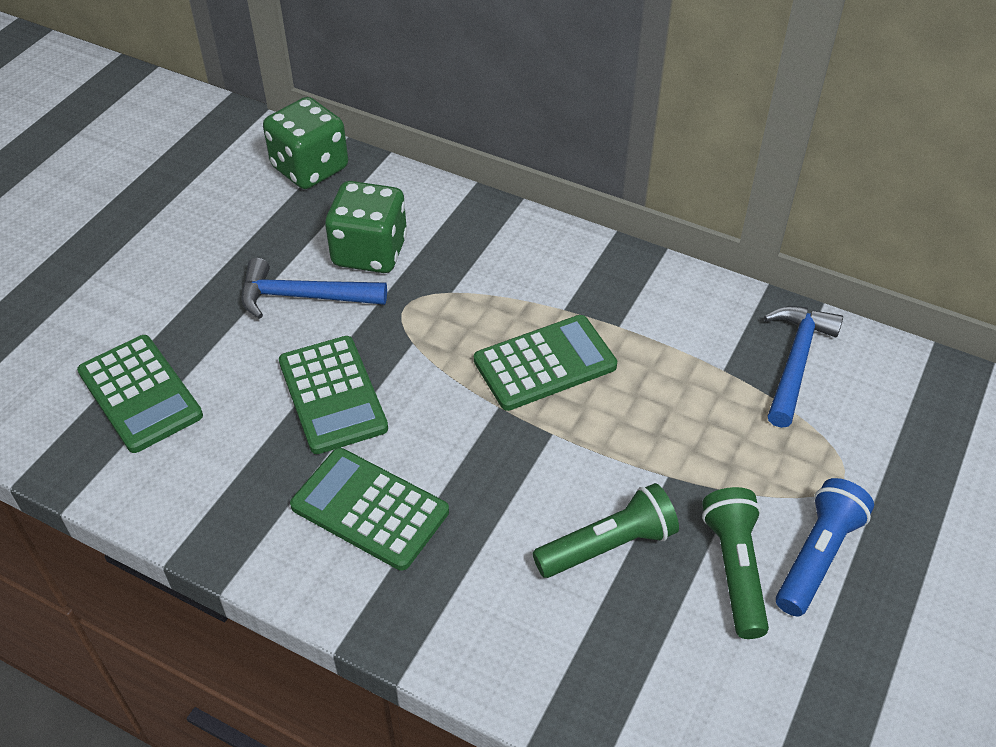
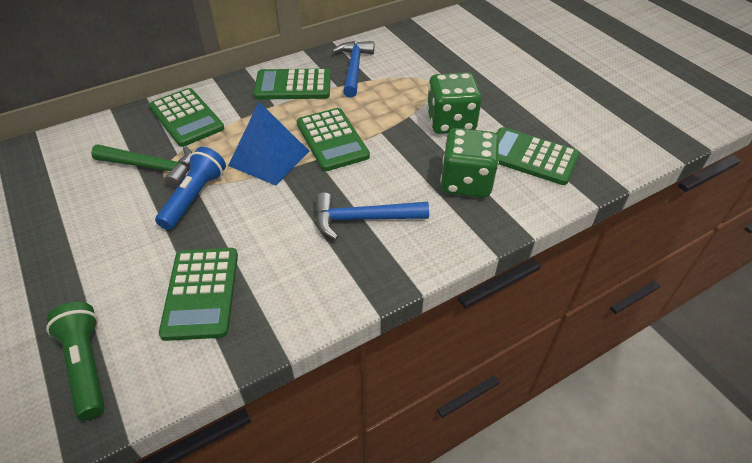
blue pyramid: none = 0 -> [228,102,309,186] = 1
green calculator: [77,335,203,453] [279,336,388,454] [290,448,449,571] [474,315,617,411] = 4 -> [149,88,224,147] [159,248,238,341] [253,68,331,100] [297,108,370,171] [496,127,580,185] = 5
green flashlight: [532,483,679,578] [702,487,769,639] = 2 -> [46,302,105,420] = 1
green hammer: none = 0 -> [91,145,192,188] = 1

